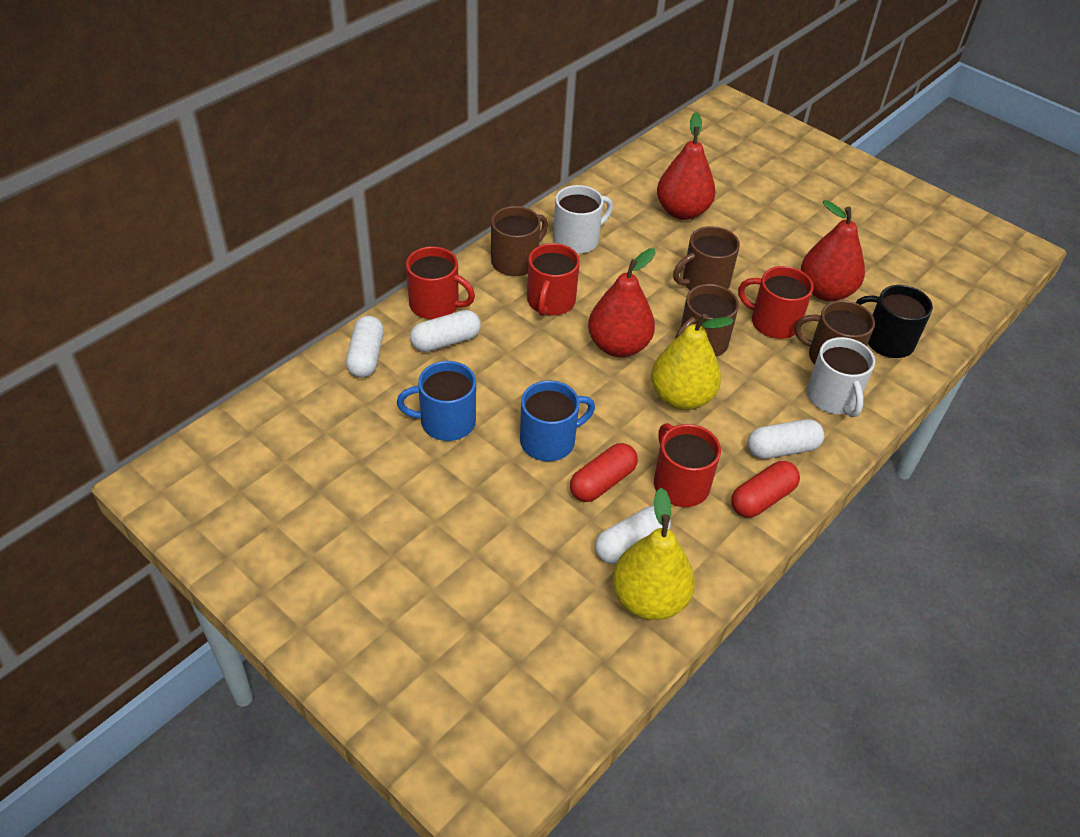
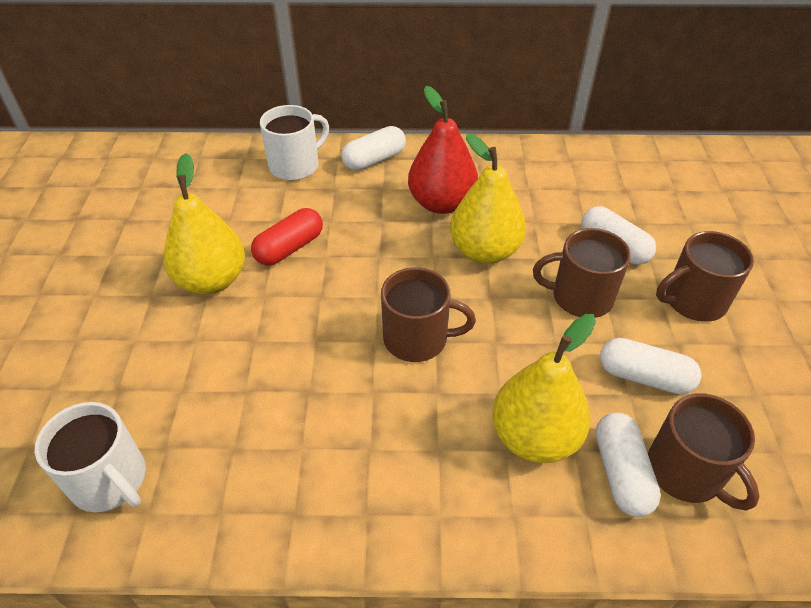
black mug: [855,285,933,358] = 1 -> none = 0
blue mug: [397,361,476,441] [520,380,595,462] = 2 -> none = 0
red capsule: [570,443,638,502] [731,461,800,518] = 2 -> [251,208,323,266] = 1
red mug: [406,246,475,319] [527,243,580,316] [654,423,721,507] [738,266,813,339] = 4 -> none = 0
red pear: [588,248,655,357] [657,112,716,220] [801,200,865,301] = 3 -> [408,86,478,214] = 1
yellow pear: [612,488,695,620] [651,314,734,410] = 2 -> [163,153,245,295] [450,133,526,264] [492,314,596,463] = 3

